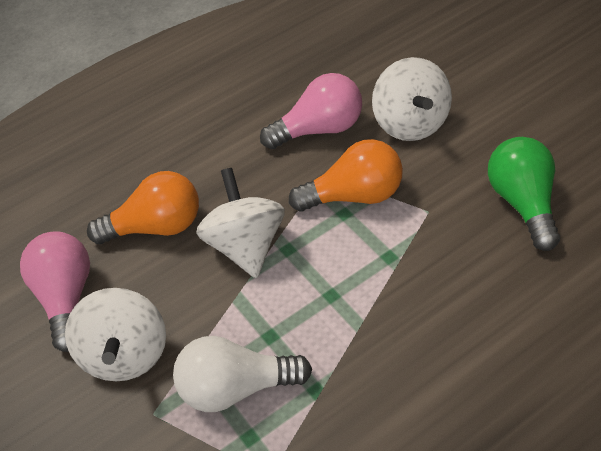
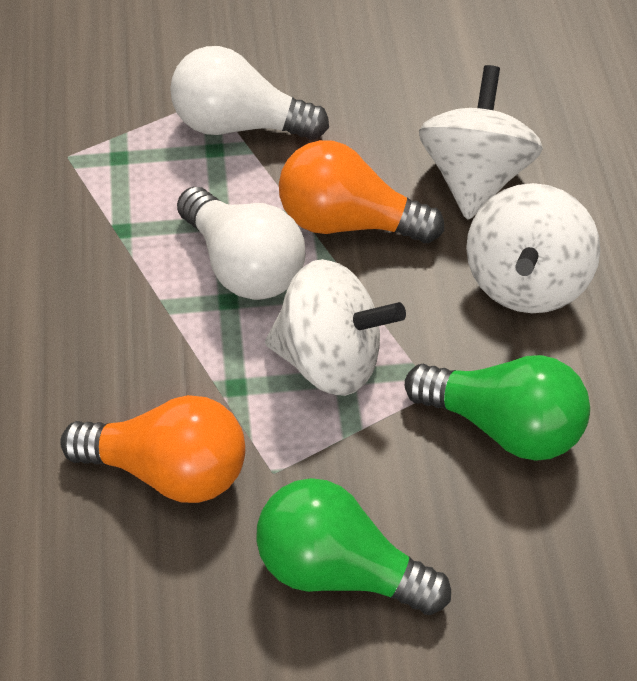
green light bulb: [488,137,560,251] = 1 -> [256,478,451,615] [405,355,590,461] = 2
pink light bulb: [20,231,90,352] [260,73,362,149] = 2 -> none = 0
white light bulb: [173,336,312,412] = 1 -> [170,46,329,140] [177,187,306,300] = 2

